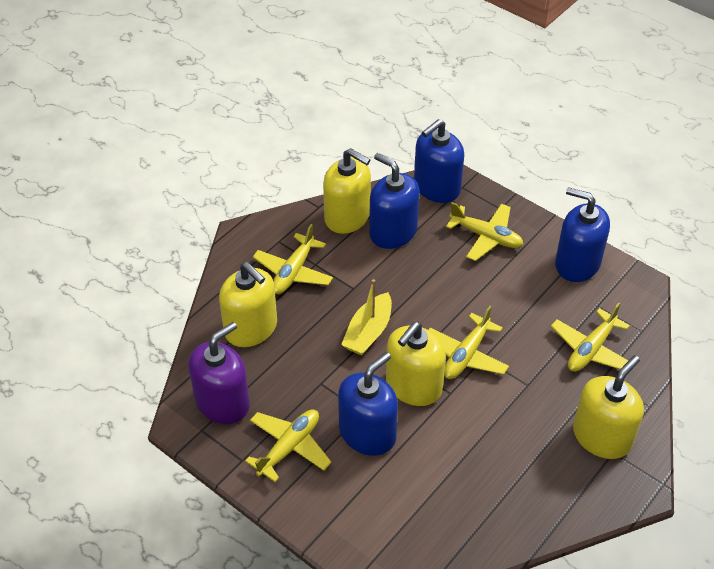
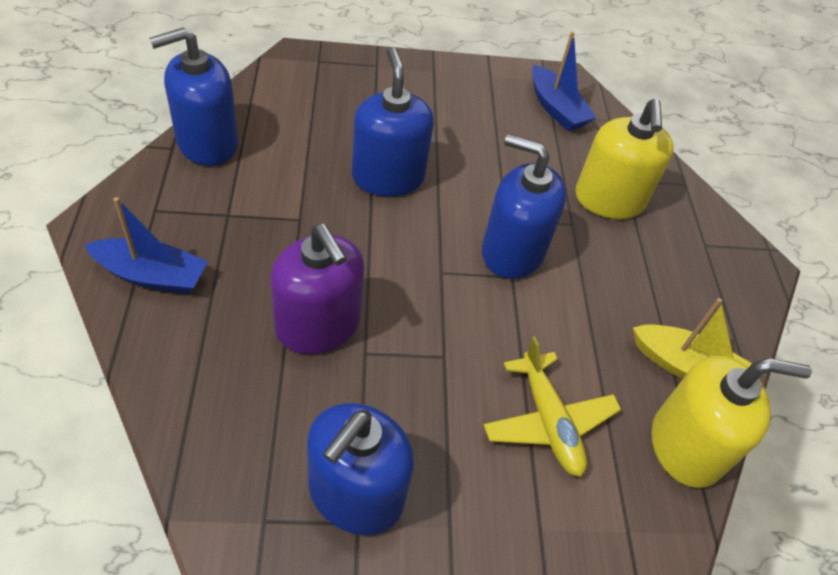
blue boat: none = 0 -> [85,197,208,294] [532,32,596,131] = 2
yellow plane: [245,409,332,482] [253,224,333,294] [428,306,509,379] [446,202,524,261] [551,303,630,372] = 5 -> [484,336,621,477] = 1
yellow soap dispenser: [219,262,277,347] [323,148,371,234] [386,322,446,406] [573,355,644,459] = 4 -> [575,99,674,219] [652,356,812,488] = 2

